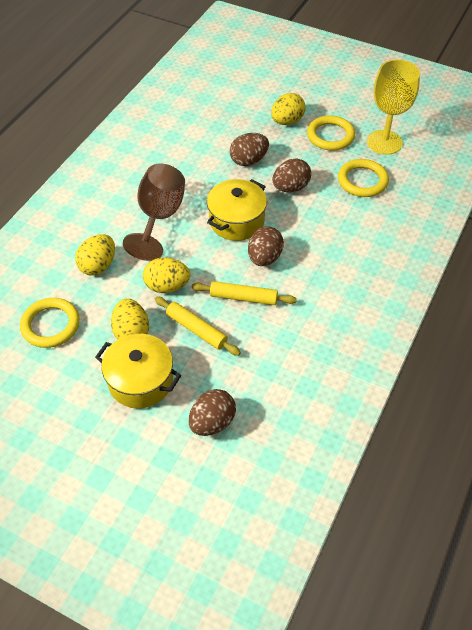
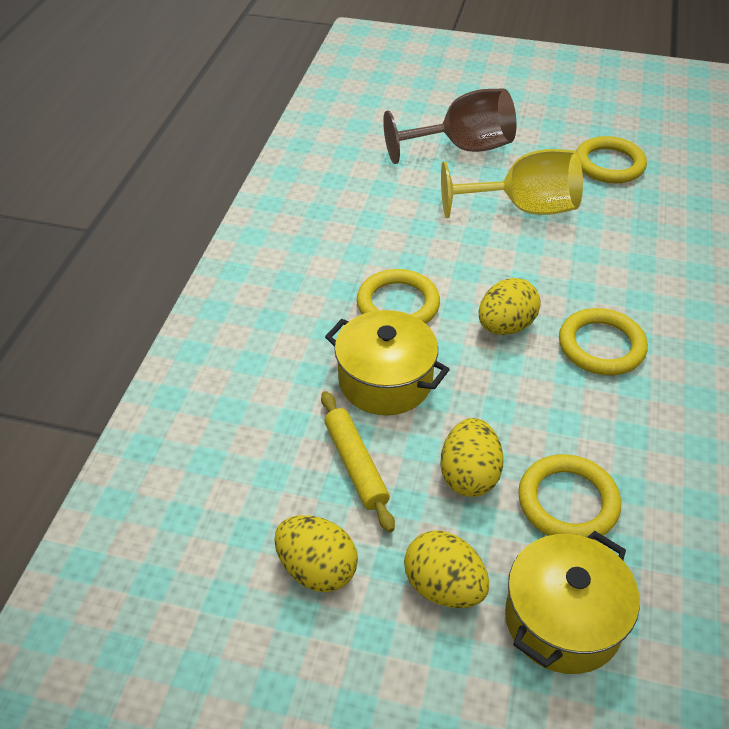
brown egg: [189,389,236,436] [230,133,269,166] [248,226,284,266] [272,158,311,192] = 4 -> none = 0
yellow ring: [20,298,80,348] [307,115,355,151] [338,159,389,197] = 3 -> [357,269,440,324] [518,454,621,540] [559,308,648,375] [576,136,647,183] = 4
yellow rolling pin: [155,297,241,356] [192,281,297,305] = 2 -> [321,391,395,533] = 1

